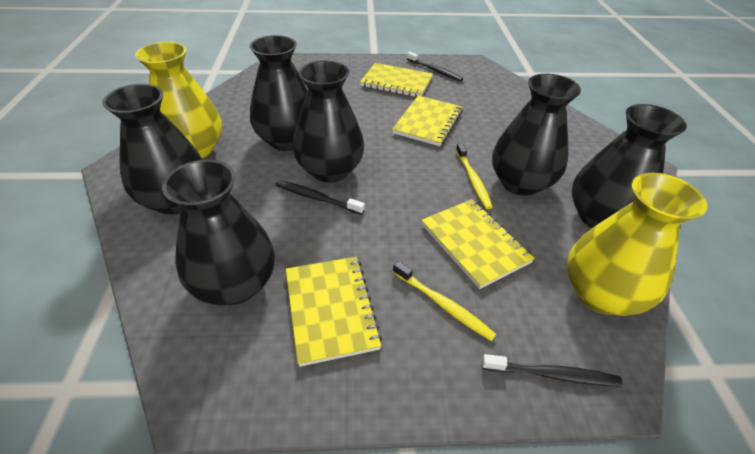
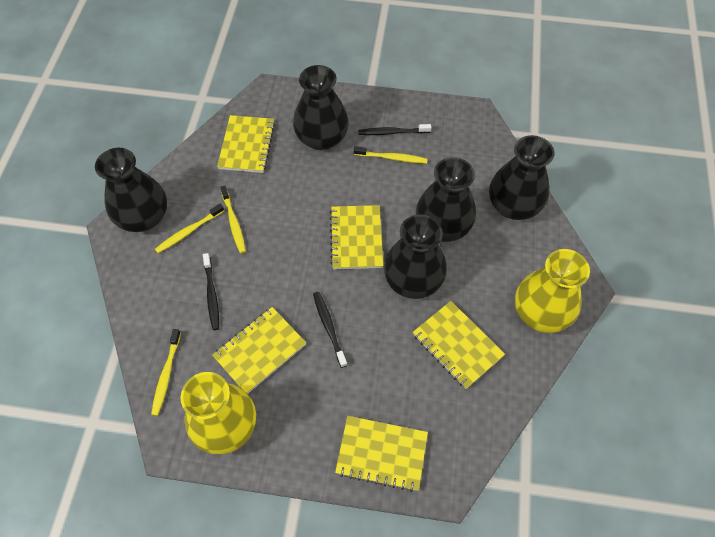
black vase: [102,84,203,214] [162,160,275,306] [249,35,308,151] [293,60,364,183] [492,74,581,196] [572,104,687,228] = 6 -> [95,148,167,232] [293,65,349,150] [384,214,447,299] [416,157,476,242] [489,135,554,220] = 5
yellow notebook: [286,257,382,367] [360,63,433,97] [392,96,463,146] [421,199,535,289] = 4 -> [212,307,306,394] [217,115,275,173] [330,205,383,269] [335,416,428,492] [413,301,505,389] = 5
yellow toothbrush: [393,261,496,341] [456,143,493,209] = 2 -> [151,329,181,416] [155,204,224,253] [220,186,246,253] [354,146,427,164] = 4

